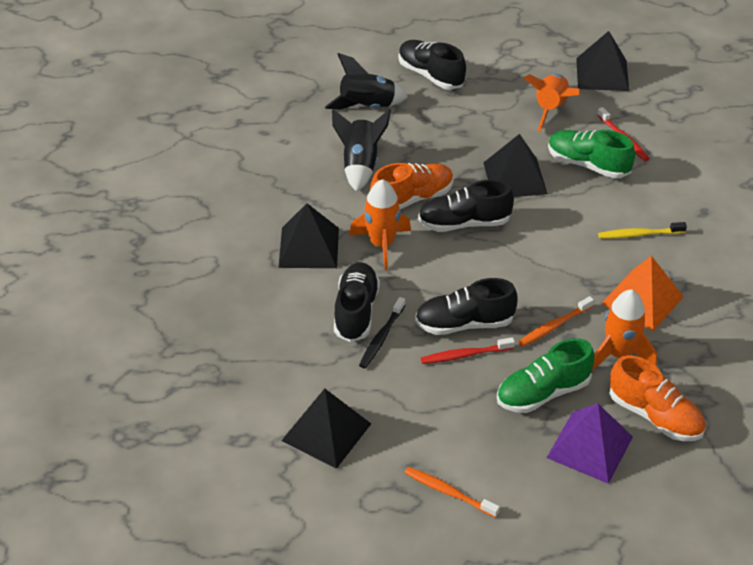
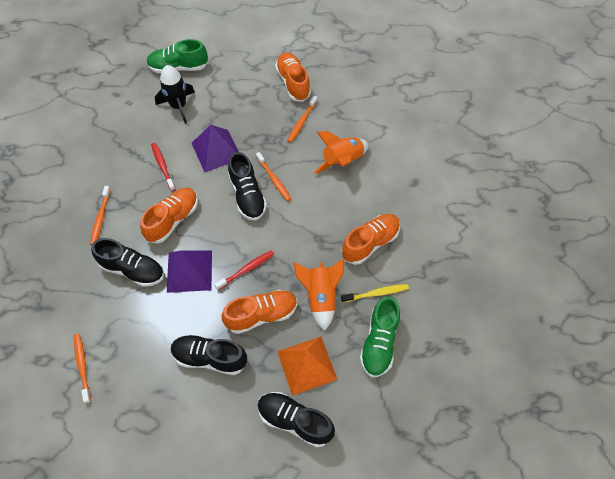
black pyramid: [279,203,339,268] [281,389,371,469] [483,134,548,197] [576,31,629,91] = 4 -> none = 0
black rocket: [325,53,408,110] [332,109,391,192] = 2 -> [155,65,195,124] = 1
black toothbrush: [359,297,405,368] = 1 -> none = 0
orange rocket: [349,179,411,270] [523,74,580,132] [592,289,657,371] = 3 -> [293,258,344,331] [314,131,368,174] = 2
orange shoe: [370,163,454,210] [610,355,705,441] = 2 -> [140,188,198,243] [222,290,297,334] [275,52,311,102] [341,214,400,265] = 4
orange toothbrush: [405,467,500,518] [518,296,594,347] = 2 -> [74,334,91,404] [90,186,111,245] [256,152,291,201] [287,96,317,143] = 4
purple pyramid: [547,403,633,484] = 1 -> [167,250,212,293] [192,125,239,172] = 2

